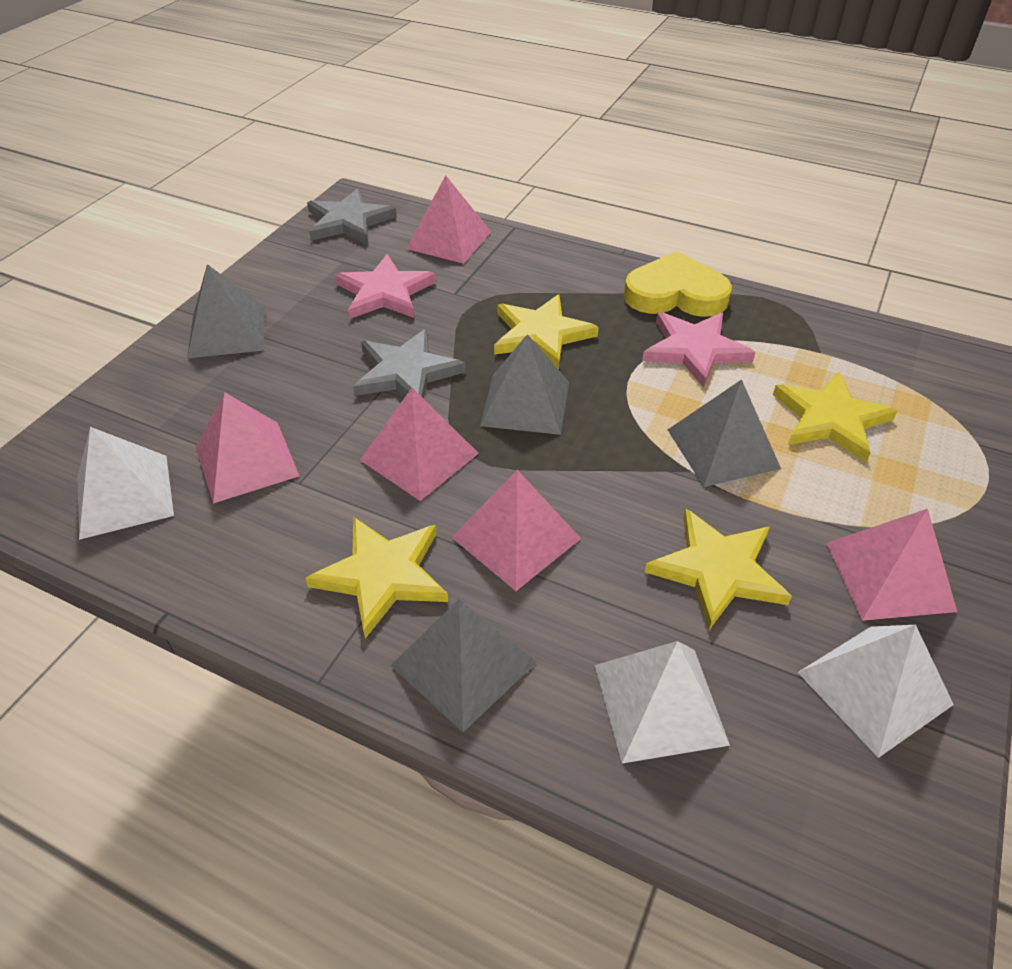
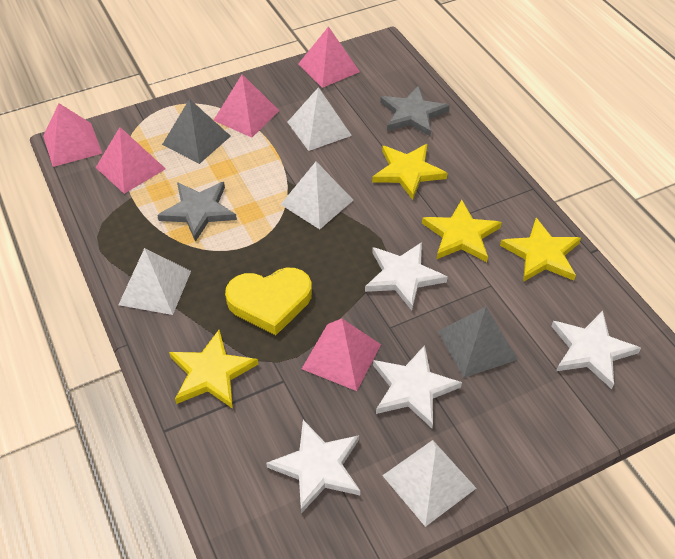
grey pyramid: [187,264,265,358] [390,599,537,732] [480,334,569,435] [668,379,781,487] = 4 -> [162,99,231,164] [438,307,518,378] = 2
pink star: [335,254,436,319] [642,312,755,388] = 2 -> none = 0
white pyramid: [78,427,174,540] [595,641,730,764] [797,625,954,758] = 3 -> [119,248,191,315] [280,162,353,229] [287,87,352,151] [382,440,476,527] = 4
white star: none = 0 -> [266,420,360,514] [365,242,448,310] [373,345,462,428] [551,311,641,389] = 4

